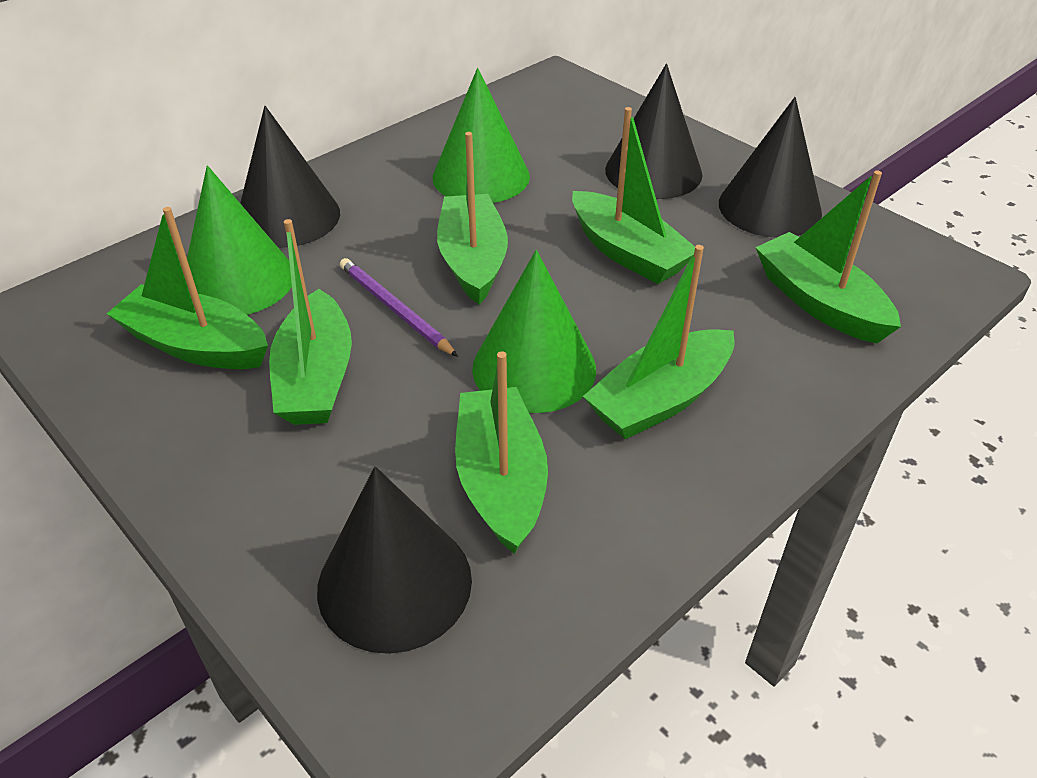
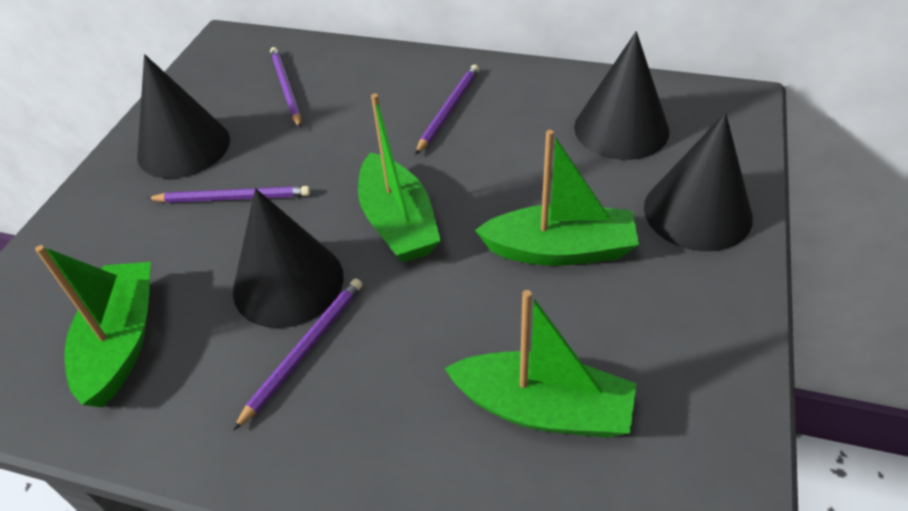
green boat: [107,207,268,369] [269,219,352,425] [437,132,508,304] [455,351,548,554] [572,107,695,284] [583,245,734,439] [755,171,901,343] = 7 -> [35,245,151,407] [358,93,441,263] [444,290,636,438] [475,130,639,266] = 4
green cone: [187,165,292,315] [433,68,530,203] [472,250,596,413] = 3 -> none = 0
purple pencil: [340,258,458,357] = 1 -> [146,186,311,203] [233,278,362,431] [270,47,301,128] [415,64,479,155] = 4

